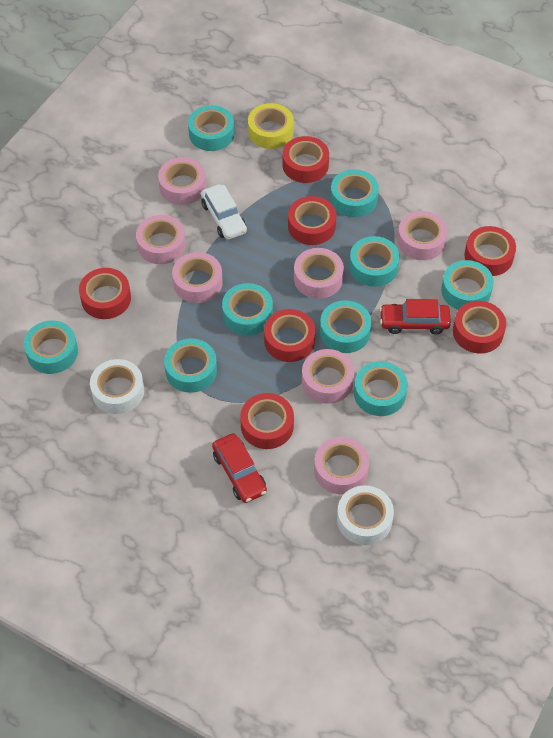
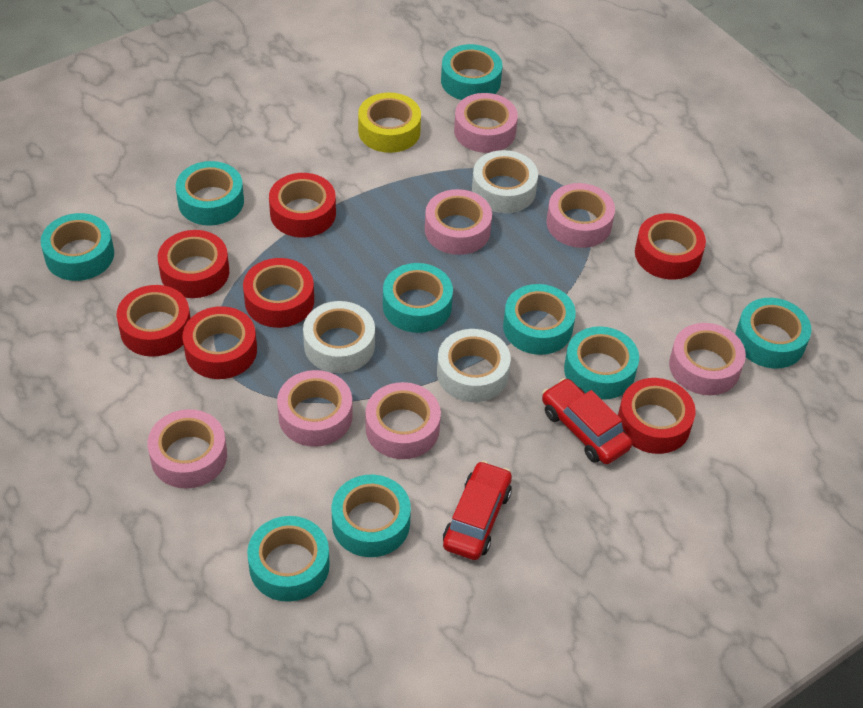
white car: [201,184,247,240] = 1 -> none = 0
white tape: [90,359,144,414] [337,485,394,545] = 2 -> [303,301,375,373] [437,329,511,402] [472,150,538,213] = 3

